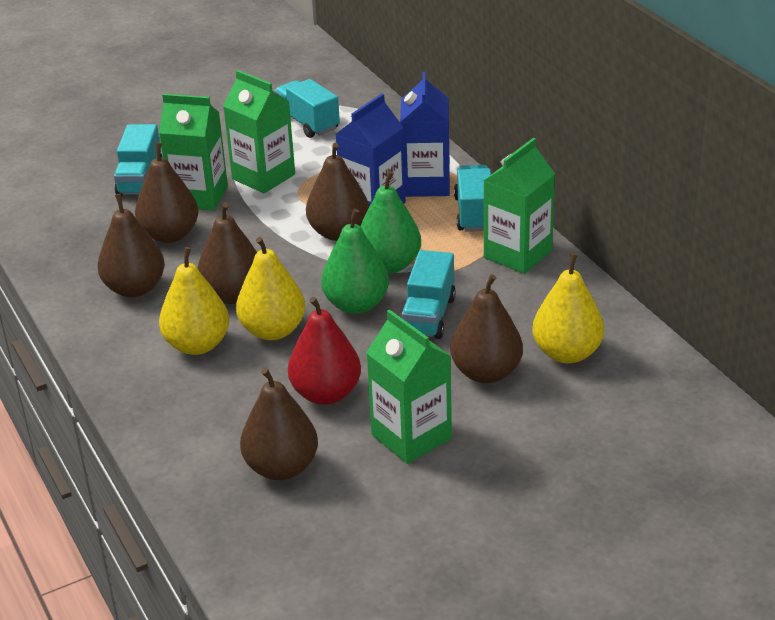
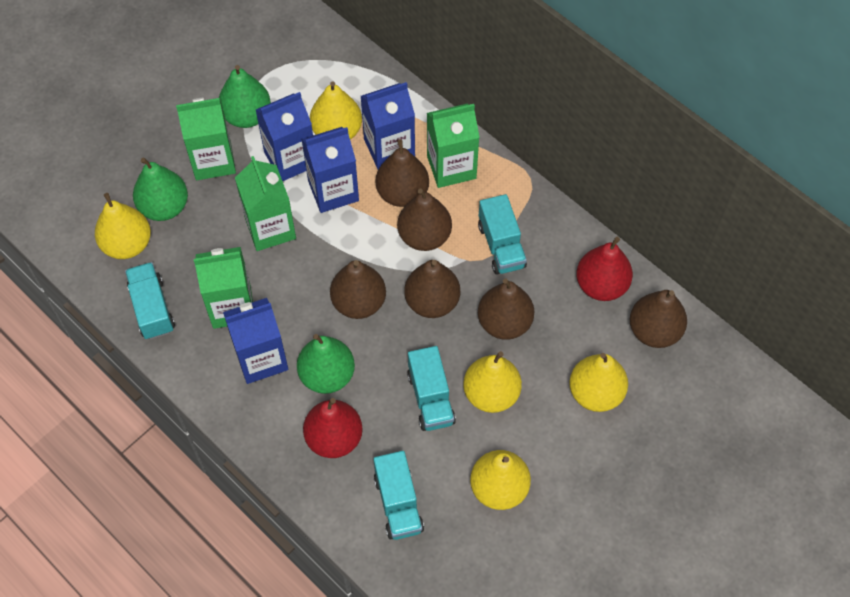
blue carton: [335,94,406,207] [400,72,450,197] = 2 -> [223,298,288,384] [256,92,313,181] [301,127,359,213] [361,82,415,169] = 4
green pear: [321,209,389,314] [360,171,421,273] = 2 -> [133,158,188,221] [219,65,271,128] [297,334,355,394] = 3
red pear: [288,297,361,405] = 1 -> [303,398,363,458] [576,237,633,301] = 2
yellow pear: [159,247,229,355] [236,237,305,340] [532,253,604,363] = 3 -> [95,193,151,259] [310,81,362,139] [463,351,522,413] [470,450,531,510] [569,353,628,412] = 5

